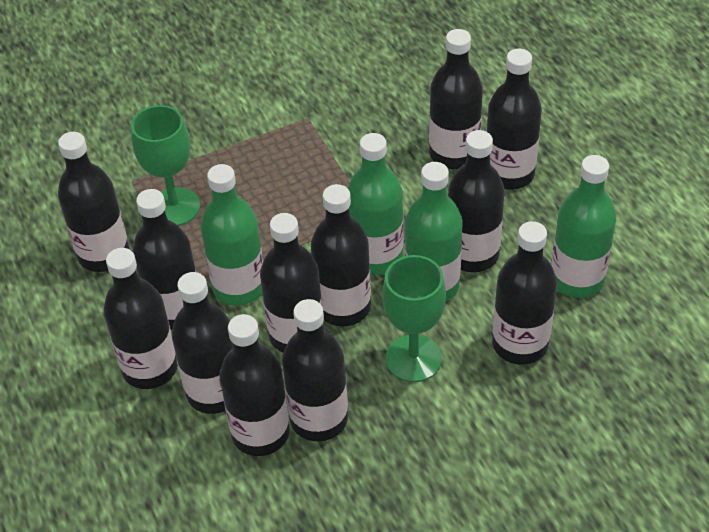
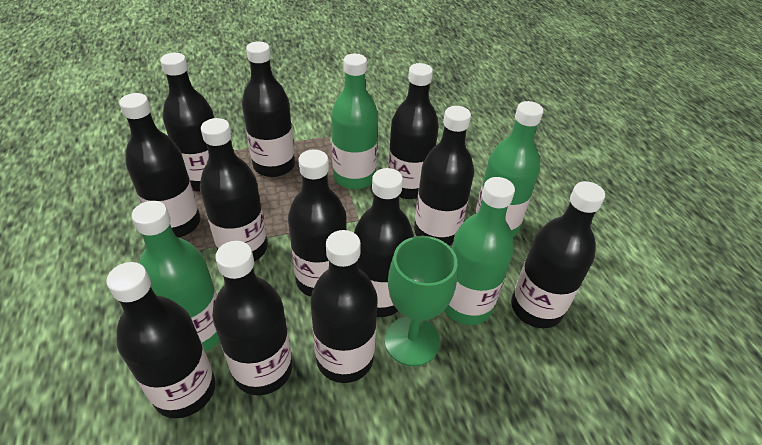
green goblet: [131,105,200,226] [382,255,446,382] = 2 -> [384,236,457,366] = 1

